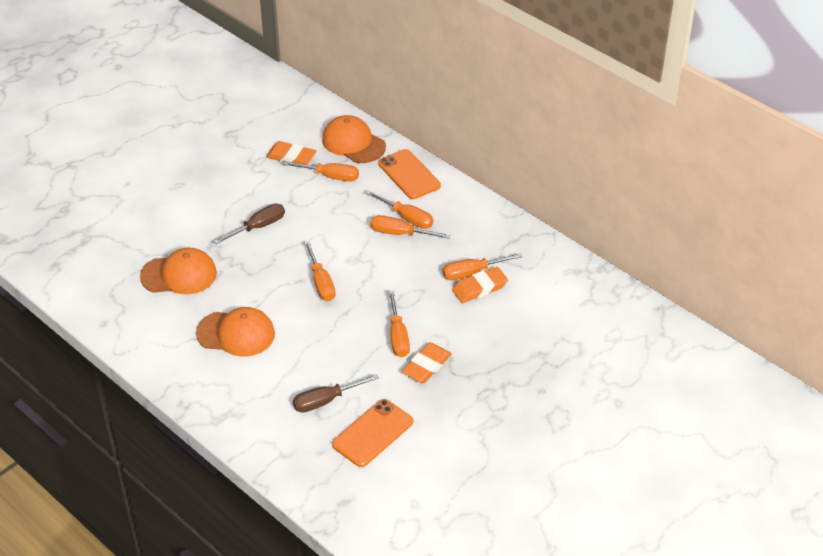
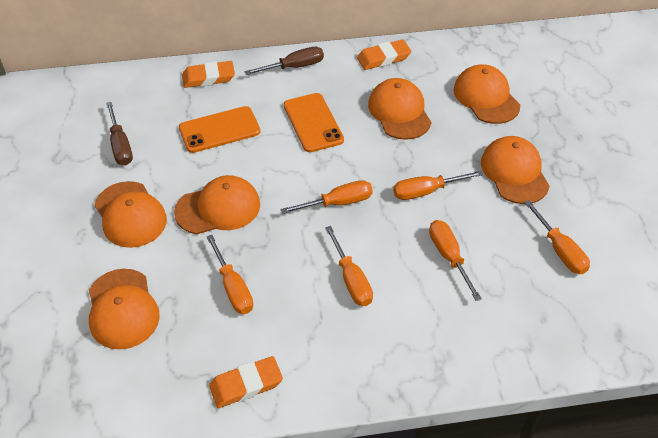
orange cap: [140,248,217,294] [196,307,275,357] [322,115,386,163] = 3 -> [89,269,160,349] [94,181,167,248] [174,175,260,235] [368,78,431,140] [454,64,520,124] [481,136,550,204] = 6

